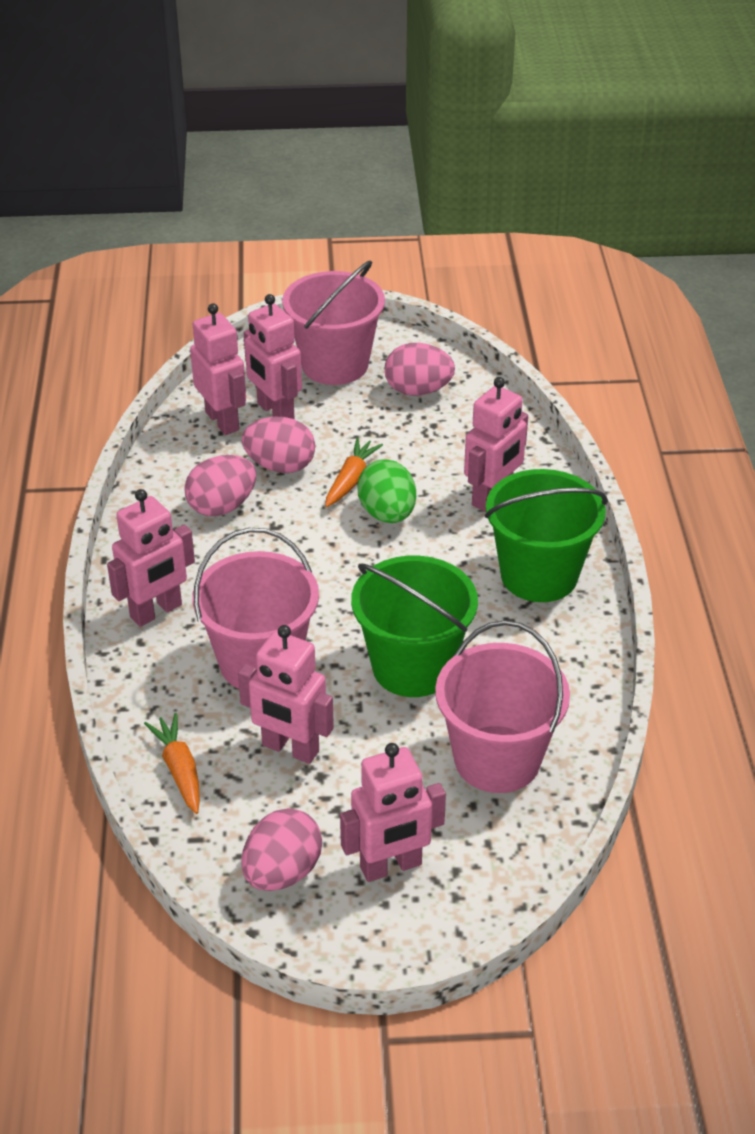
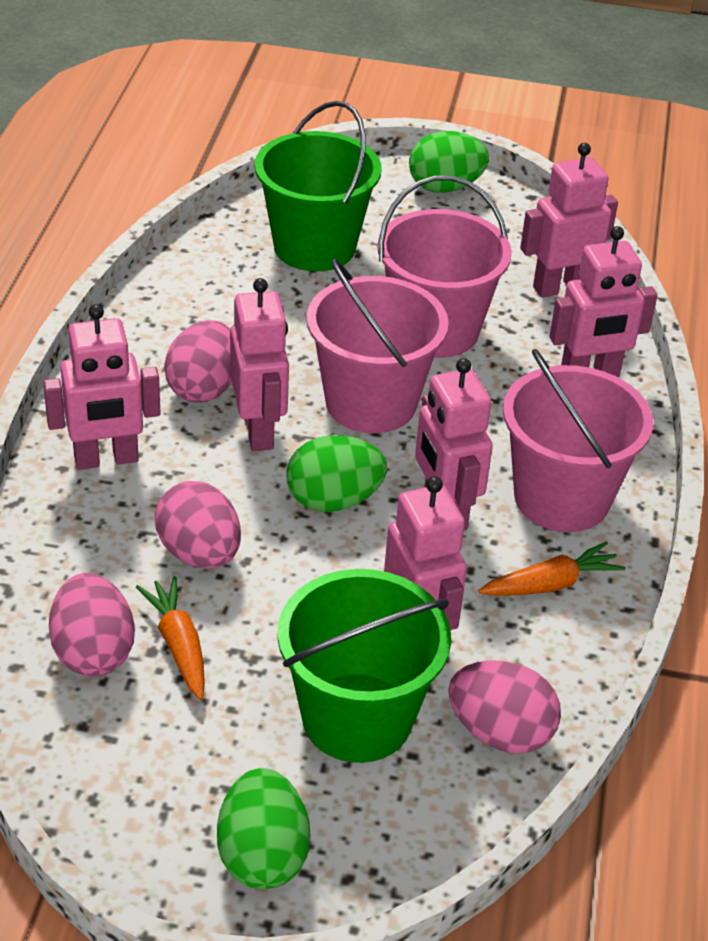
green egg: [357,459,416,523] = 1 -> [217,768,310,889] [286,435,387,512] [409,131,489,193] = 3

